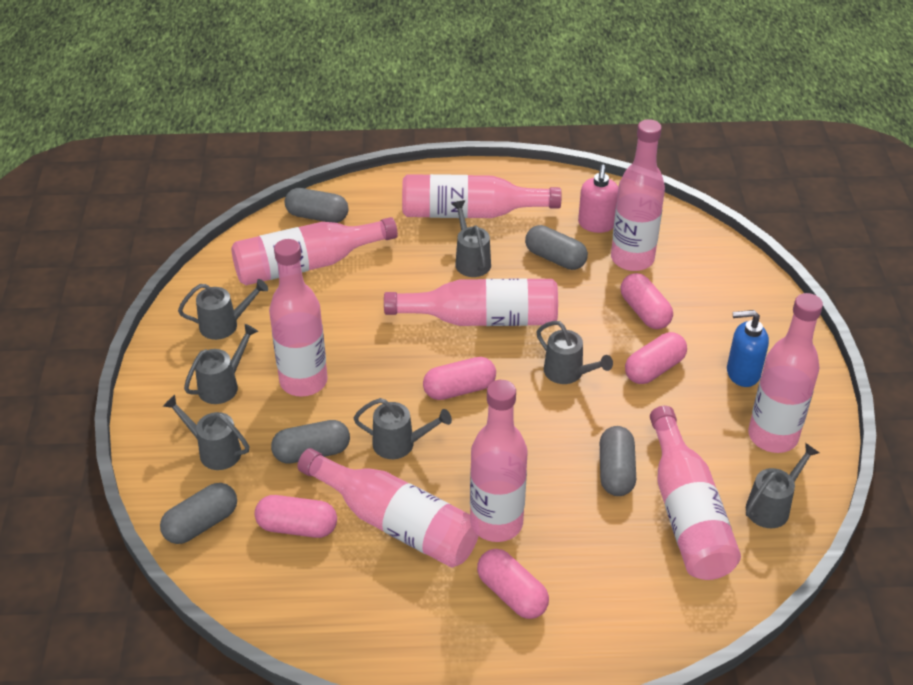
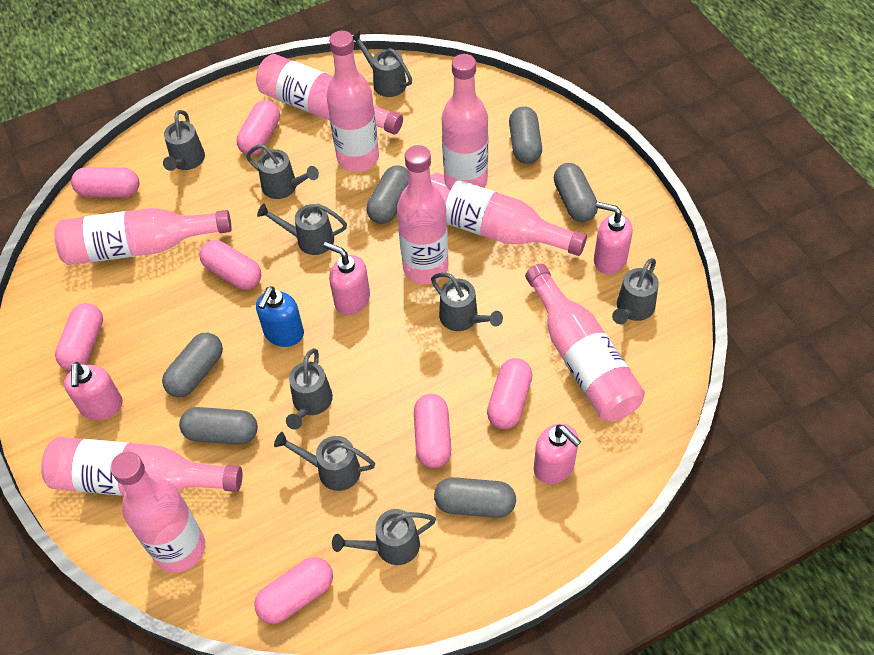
grey capsule: [160,483,237,544] [271,420,350,464] [285,188,349,223] [525,225,588,270] [600,426,636,496] = 5 -> [162,333,223,397] [179,407,258,445] [367,165,408,224] [434,477,516,518] [509,106,542,164] [554,163,598,222] = 6
grey watering can: [163,395,249,470] [178,279,268,340] [184,324,258,404] [354,398,452,459] [452,200,491,277] [537,321,613,384] [746,443,819,528] = 7 -> [163,110,205,171] [246,144,319,199] [257,203,347,255] [274,432,375,491] [286,348,333,429] [332,509,436,565] [353,31,412,97] [431,273,503,331] [612,258,659,324] = 9
pink capsule: [255,495,337,538] [423,357,496,400] [477,549,549,619] [621,273,673,329] [625,332,687,384] = 5 -> [55,303,103,371] [71,167,139,198] [200,240,261,290] [236,100,280,156] [254,557,333,624] [414,394,451,468] [487,358,532,429] = 7
pink soap dispenser: [578,164,619,233] = 1 -> [64,362,123,420] [323,242,370,315] [534,424,581,484] [594,202,633,274] = 4

